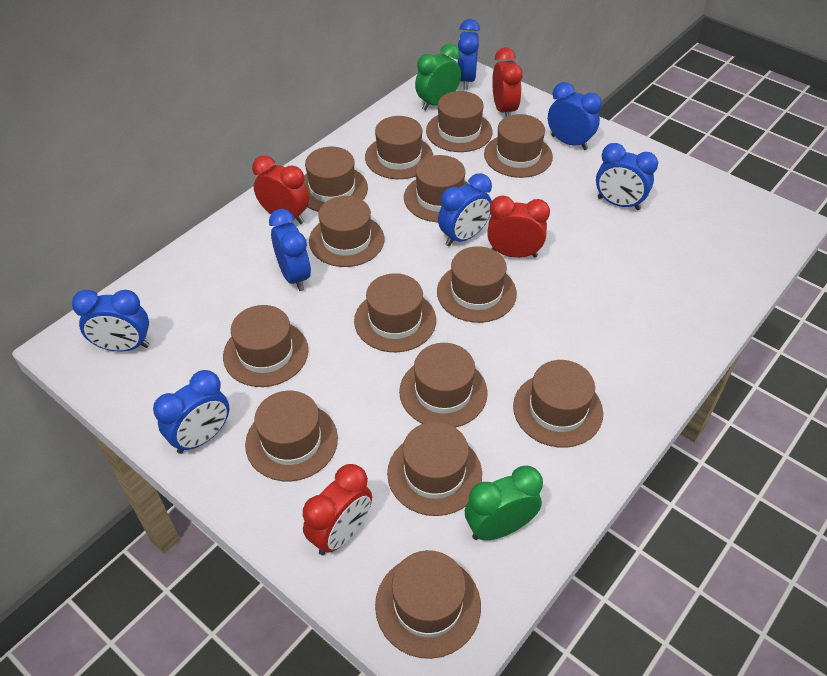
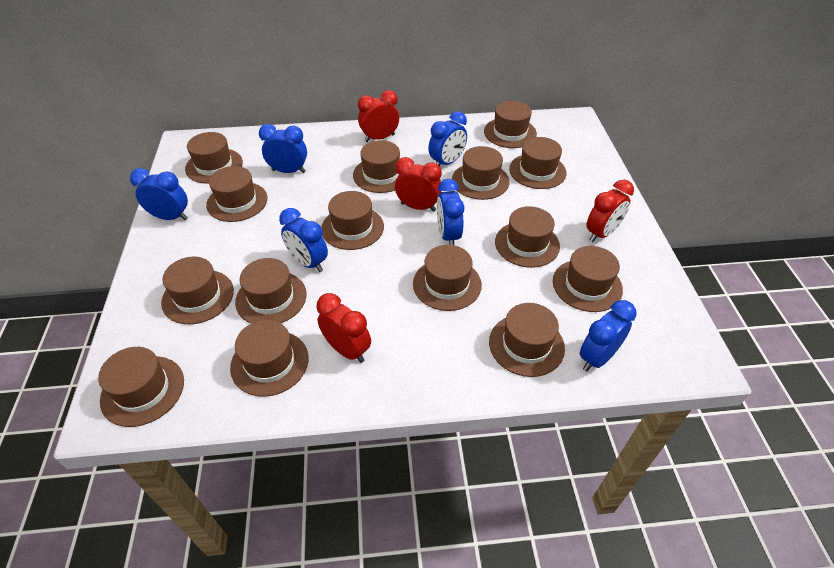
blue clock: [72,290,149,352] [153,370,229,454] [269,209,311,291] [438,173,492,246] [457,19,480,90] [548,82,602,150] [596,143,658,210] = 7 -> [130,168,188,220] [259,124,307,173] [279,208,328,272] [428,111,467,166] [437,179,464,245] [580,300,637,371] = 6
brown hat: [223,305,308,387] [245,391,338,481] [304,147,368,212] [309,196,384,267] [354,273,436,352] [365,116,433,179] [375,550,481,659] [387,422,482,516] [399,343,488,428] [404,155,468,222] [426,91,493,152] [437,246,517,323] [484,114,553,178] [513,360,603,448] = 14 -> [98,347,184,427] [161,257,234,324] [185,132,243,184] [206,166,268,222] [230,320,309,397] [235,258,307,324] [321,191,384,250] [353,140,400,193] [413,245,482,311] [452,146,510,200] [484,101,537,148] [489,303,565,377] [495,206,560,268] [509,137,567,189] [553,246,623,312] = 15
green clock: [415,44,461,111] [465,466,543,540] = 2 -> none = 0

